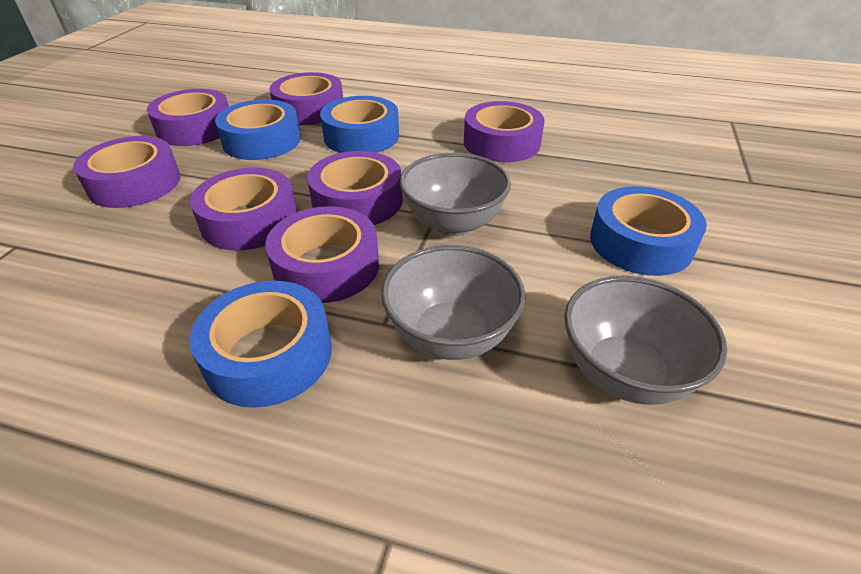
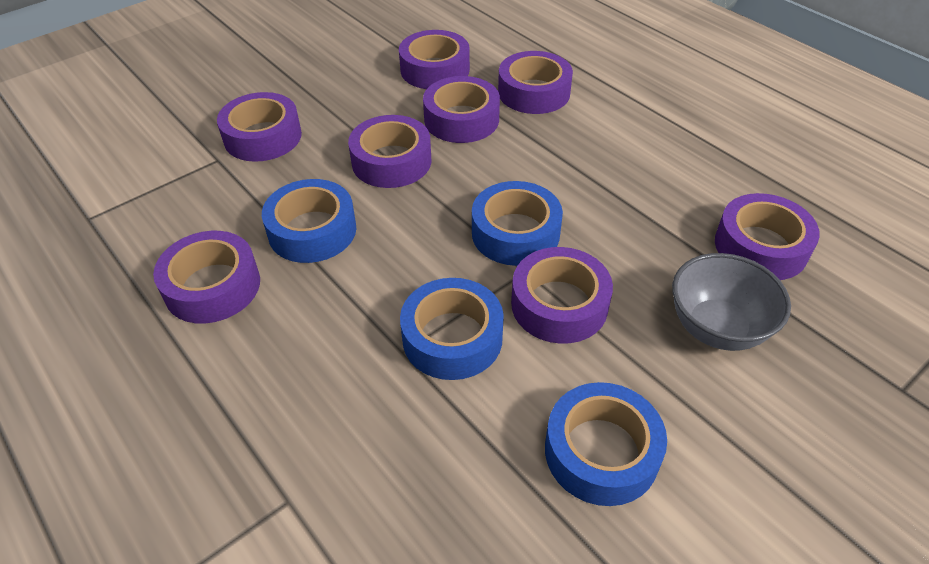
grey bowl: [381,245,526,360] [400,153,511,236] [564,276,727,405] = 3 -> [672,253,791,351] = 1
purple tape: [73,136,181,208] [147,89,229,146] [190,168,297,250] [265,206,379,303] [269,72,343,125] [307,151,403,225] [464,101,545,162] = 7 -> [153,231,260,323] [217,92,302,162] [348,115,431,188] [399,30,470,89] [423,76,500,143] [498,51,573,114] [511,247,613,344] [715,193,820,280] = 8

